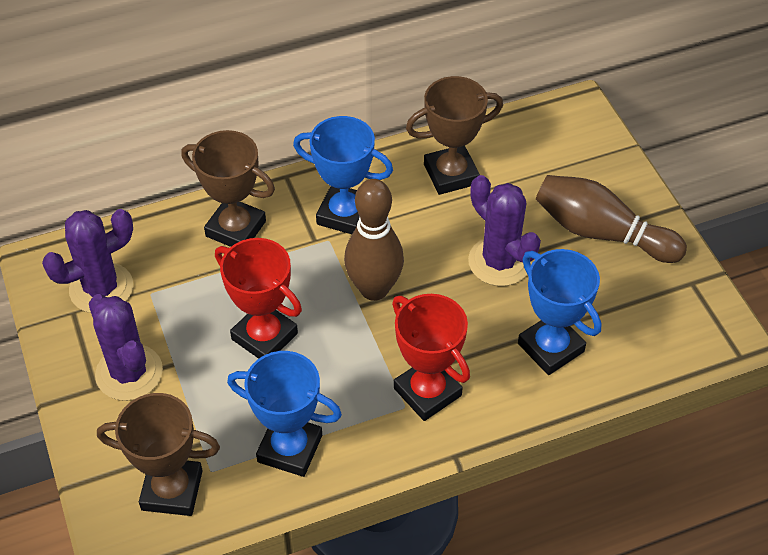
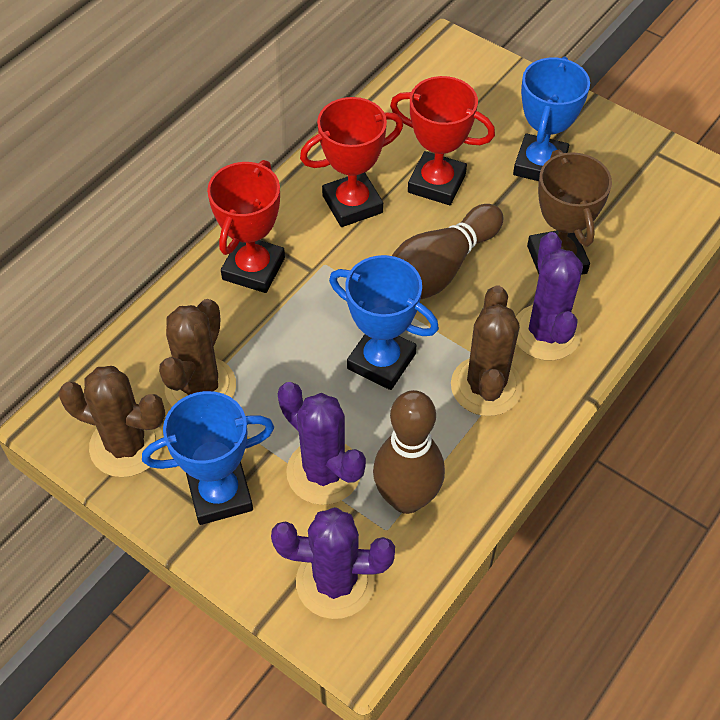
brown cactus: none = 0 -> [58,366,165,477] [159,299,236,406] [451,285,522,416] = 3
brown trophy: [97,393,220,516] [181,130,275,247] [406,76,503,195] = 3 -> [527,150,612,275] = 1
red trophy: [215,238,302,359] [392,294,470,421] = 2 -> [207,160,285,293] [300,97,403,227] [390,76,495,205] = 3

